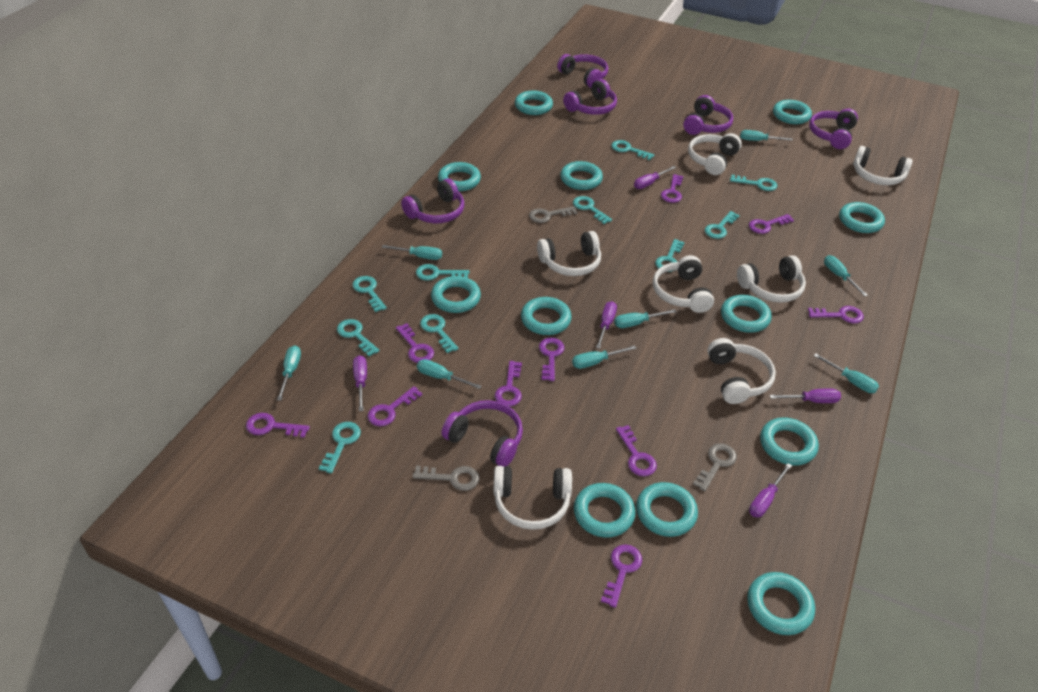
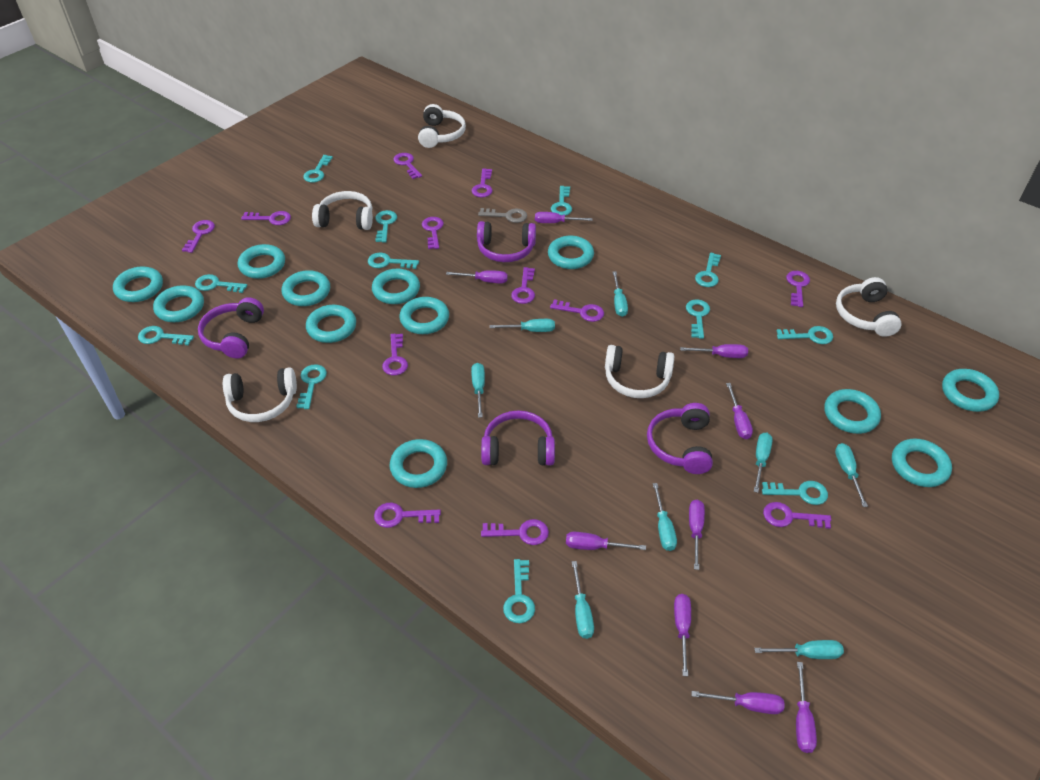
grey key: [413,466,479,491] [529,206,577,223] [693,443,737,491] = 3 -> [478,208,527,223] = 1
purple headphones: [401,178,464,223] [442,400,523,467] [557,54,608,88] [563,79,617,115] [683,95,733,135] [809,109,858,149] = 6 -> [198,297,264,358] [477,221,536,262] [481,410,555,466] [647,403,713,474] = 4
purple key: [246,413,310,438] [367,386,422,426] [396,323,434,363] [495,361,522,406] [539,338,564,381] [601,544,642,608] [616,425,657,476] [661,174,683,203] [749,214,794,234] [808,306,864,323] = 10 -> [182,220,215,253] [241,211,291,225] [374,503,441,528] [382,334,408,376] [393,153,422,179] [422,217,444,249] [471,168,493,198] [481,519,549,545] [511,267,535,304] [550,299,604,322] [763,502,831,529] [786,271,810,307] = 12
purple screwdriver: [353,355,367,411] [596,301,617,349] [634,166,676,189] [749,463,792,518] [770,388,841,403] = 5 -> [446,270,508,283] [535,212,593,223] [566,532,646,550] [674,594,691,676] [680,344,748,358] [689,500,705,570] [692,691,785,714] [726,383,753,439] [796,662,817,753] = 9
turquoise key: [319,422,361,474] [337,319,380,356] [352,276,387,312] [416,264,469,280] [420,314,458,353] [573,196,612,224] [611,140,654,160] [655,239,685,272] [705,211,740,239] [730,175,777,191] = 10 -> [138,326,194,345] [195,274,248,293] [296,364,327,409] [303,155,333,183] [368,252,419,269] [375,210,397,242] [503,559,535,623] [551,186,572,216] [686,299,710,339] [695,253,721,287] [762,481,828,505] [777,326,833,344] = 12
white headphones: [493,466,572,530] [537,231,601,276] [653,255,714,313] [688,133,742,175] [707,338,776,404] [737,255,806,303] [853,146,913,185] = 7 -> [223,367,297,422] [312,191,373,230] [418,104,466,148] [605,345,674,398] [836,277,902,337] = 5

